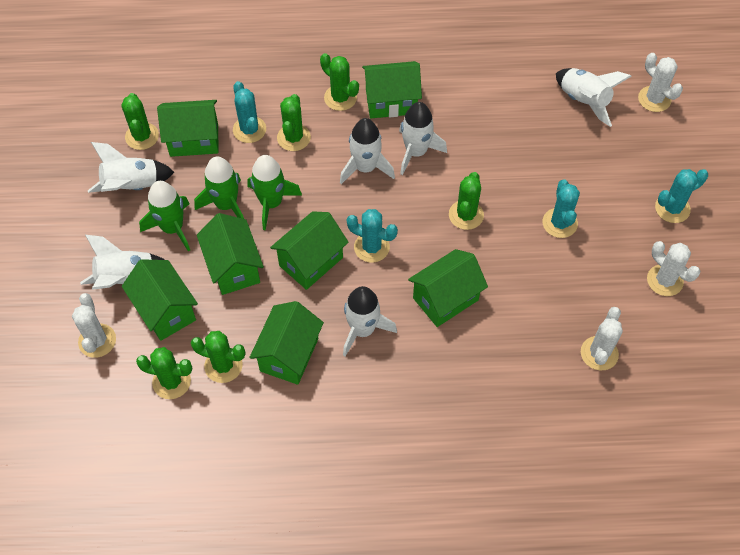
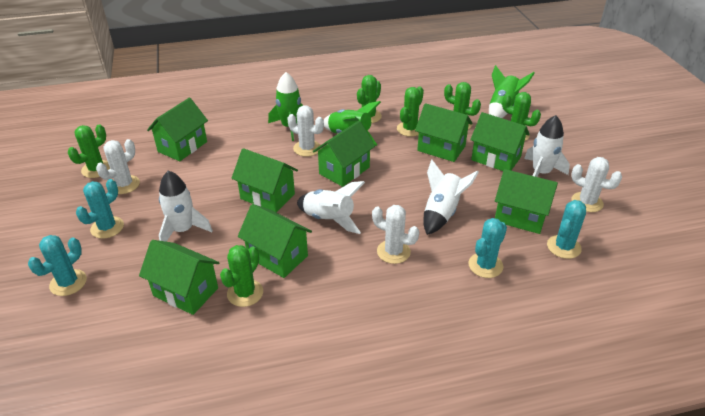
green house: [122,259,198,341] [157,100,219,157] [197,213,264,295] [249,301,324,385] [270,211,349,290] [362,61,422,118] [408,249,488,327] = 7 -> [139,240,219,315] [147,98,208,161] [232,148,298,213] [238,204,312,278] [313,121,375,187] [415,103,472,162] [470,112,530,171] [495,169,558,234] = 8
white rocket: [80,235,165,290] [88,142,174,193] [340,118,395,184] [343,286,397,356] [399,102,447,175] [556,68,632,127] = 6 -> [159,171,213,242] [297,181,365,234] [423,160,479,235] [524,115,570,177] = 4

